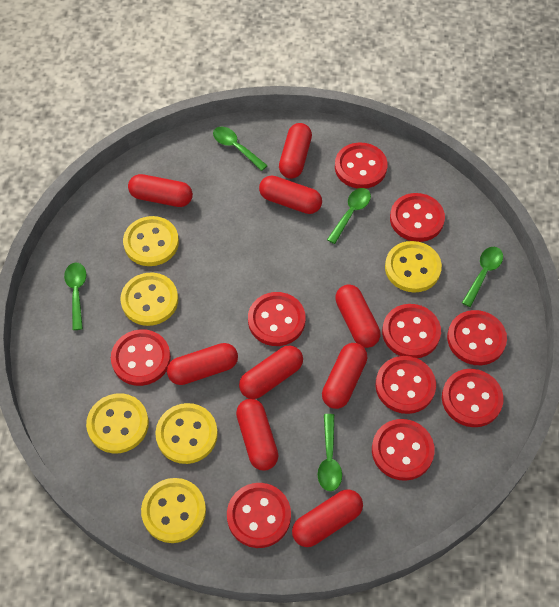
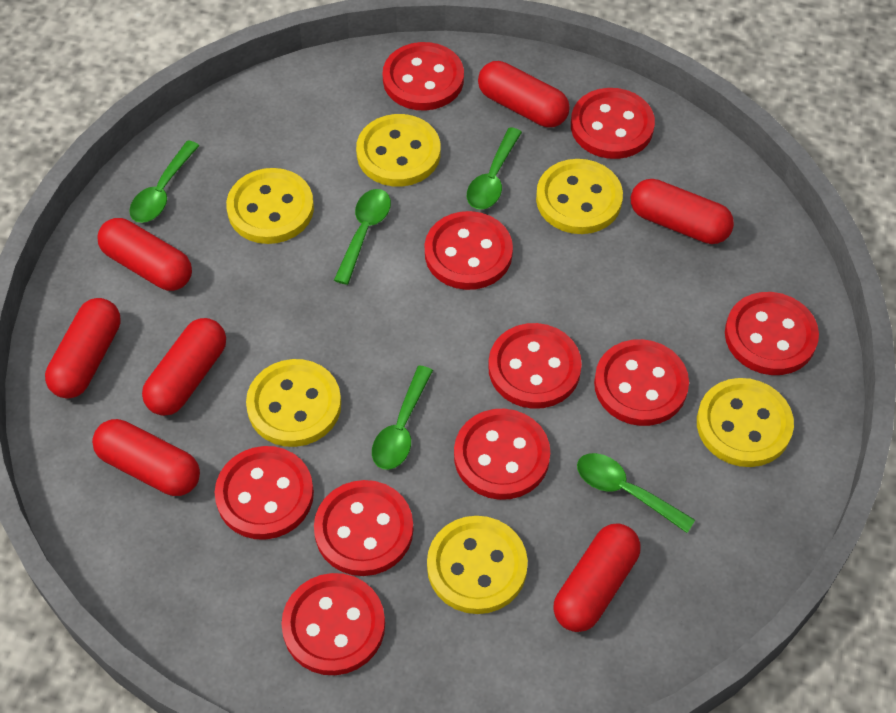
red capsule: [128,174,193,207] [167,343,238,385] [236,399,278,470] [239,345,303,399] [259,176,322,214] [279,123,312,179] [292,489,363,547] [322,343,367,409] [335,284,380,348] = 9 -> [45,298,121,399] [92,419,200,496] [97,218,192,291] [142,318,226,416] [478,61,570,127] [553,523,641,632] [631,179,734,244] = 7

